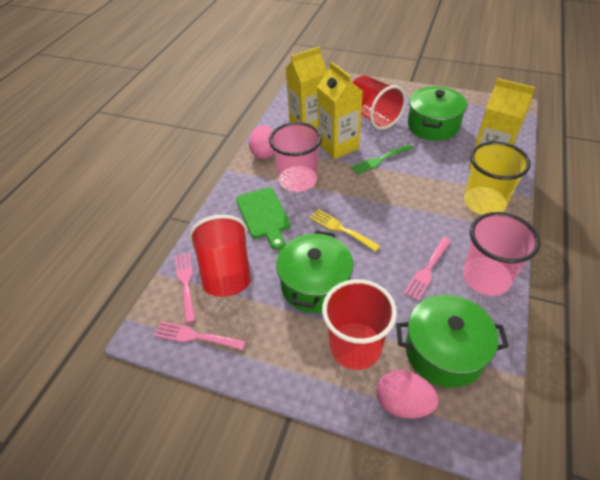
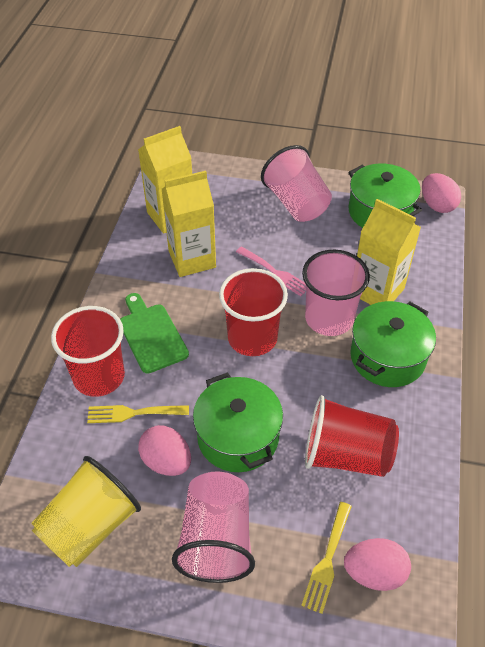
green fork: [351,144,413,175] = 1 -> none = 0
pink cup: [269,122,322,192] [463,212,540,296] = 2 -> [172,472,255,583] [261,145,332,222] [302,250,370,336] = 3
pink egg: [249,125,274,159] [377,370,439,419] = 2 -> [138,425,191,476] [344,538,411,591] [422,173,461,213] = 3
pink fork: [154,321,246,350] [175,252,196,323] [403,237,451,301] = 3 -> [236,246,306,296] = 1
yellow fork: [309,209,380,252] = 1 -> [87,405,189,423] [301,502,352,614] = 2

